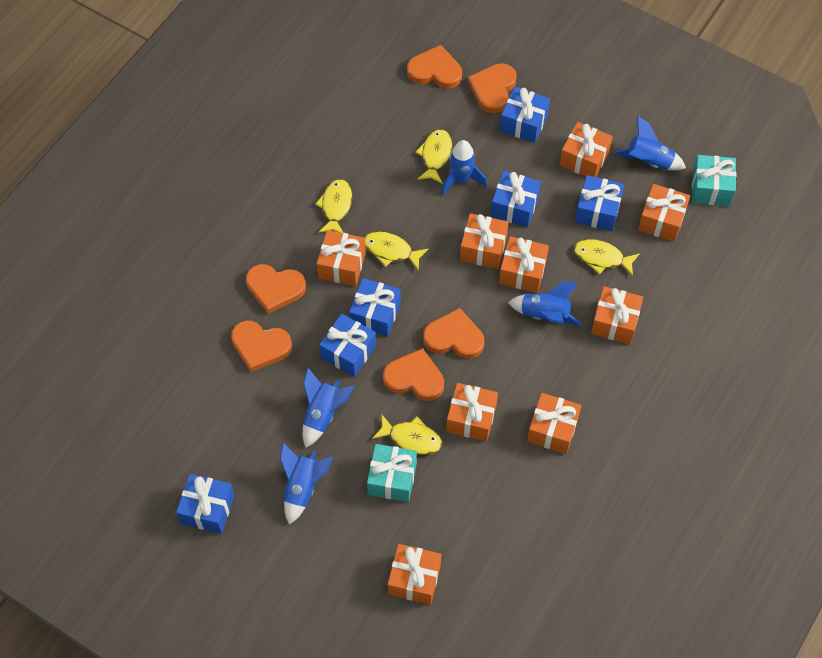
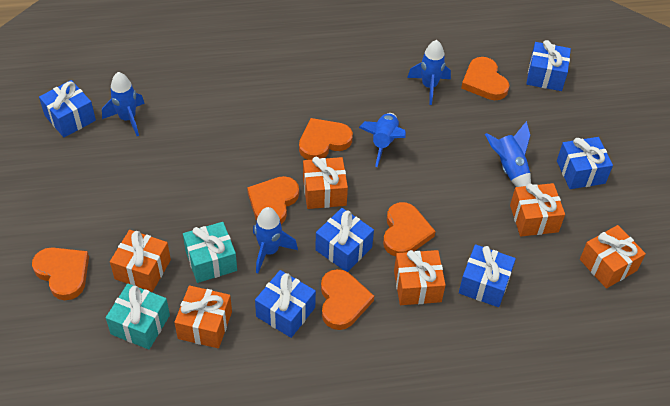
orange gift: [317,230,366,286] [388,544,442,605] [446,383,498,441] [460,213,509,269] [499,236,549,293] [527,393,581,454] [559,122,613,177] [591,286,643,344] [638,184,690,242] = 9 -> [110,230,171,292] [174,286,232,348] [303,157,348,209] [394,250,446,305] [510,183,565,236] [580,225,646,289] = 6
yellow fish: [315,179,352,233] [364,232,429,271] [372,415,442,455] [416,130,452,184] [574,239,639,276] = 5 -> none = 0

